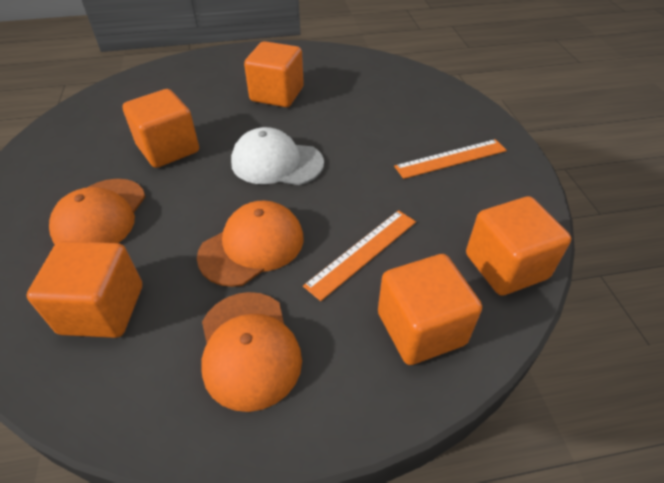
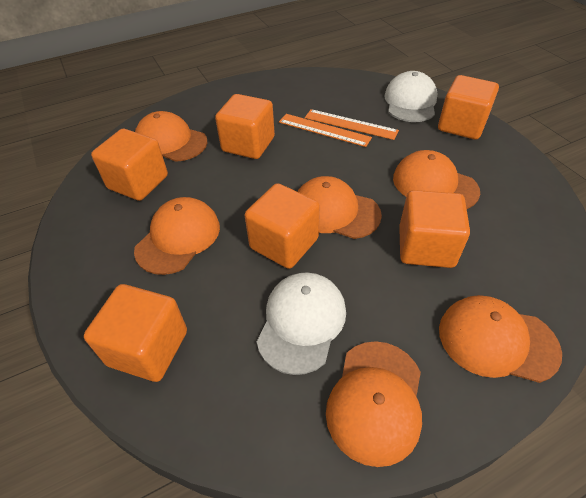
orange cap: [49,179,145,244] [197,200,304,287] [201,292,302,412] = 3 -> [134,197,220,275] [135,111,207,162] [297,176,382,239] [326,341,422,467] [393,150,480,209] [439,295,562,383] = 6
orange cube: [26,241,142,338] [122,89,199,168] [244,41,304,107] [378,254,482,365] [466,196,571,296] = 5 -> [84,284,187,382] [91,129,168,201] [215,94,275,159] [245,183,320,269] [399,190,470,268] [438,75,499,139] = 6
white cap: [231,127,324,185] = 1 -> [257,272,346,375] [384,71,437,122] = 2

